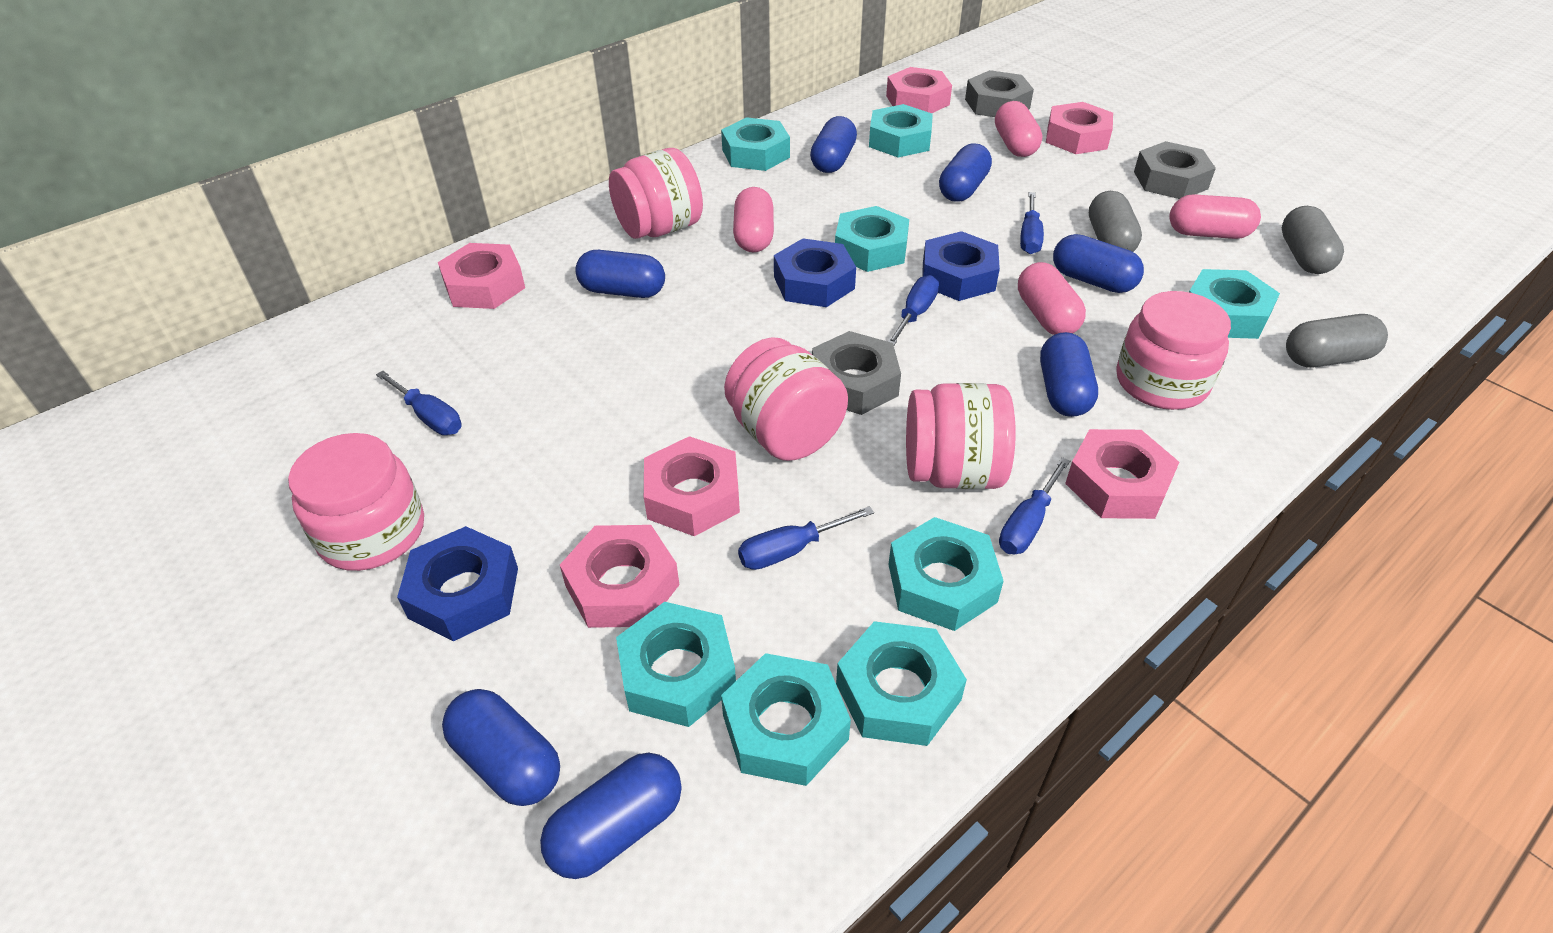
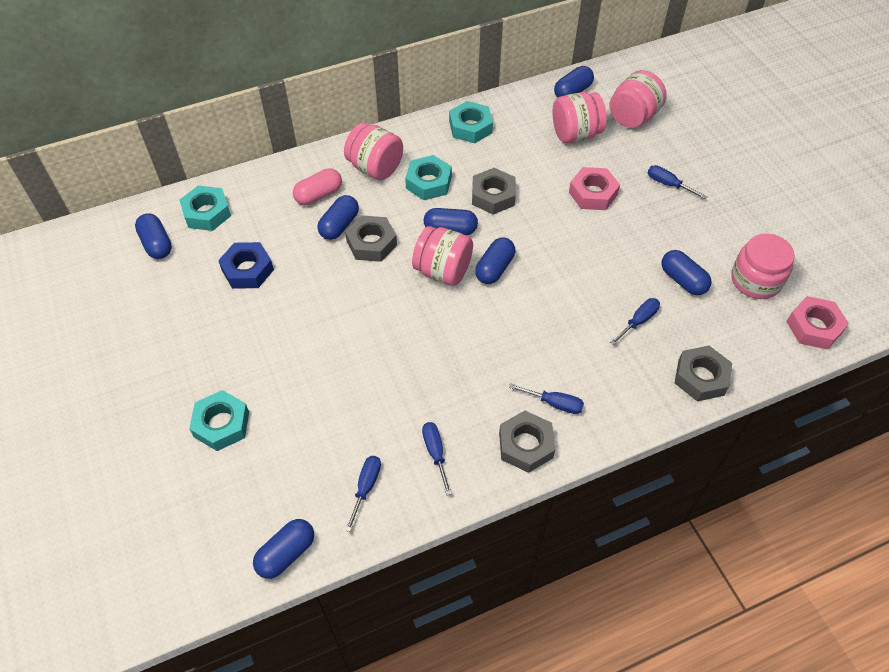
blue nut: [397,526,518,641] [774,238,856,307] [922,231,1000,301] = 3 -> [218,242,274,289] = 1
grey capsule: [1089,191,1142,252] [1282,206,1344,274] [1286,314,1388,368] = 3 -> none = 0
grey nut: [812,331,901,415] [965,70,1034,117] [1134,141,1216,199] = 3 -> [345,215,397,262] [472,168,516,214] [499,411,555,473] [675,346,732,401] = 4
pink capsule: [733,187,774,252] [995,101,1042,157] [1018,262,1086,335] [1169,194,1261,239] = 4 -> [293,168,342,205] = 1
pink nut: [438,243,525,309] [560,525,679,628] [644,436,740,536] [886,67,952,113] [1046,102,1113,154] [1065,429,1179,519] = 6 -> [569,167,620,210] [786,296,849,350] = 2
turquoise nut: [616,602,736,727] [721,117,790,171] [721,653,851,786] [835,206,909,272] [836,621,967,746] [869,104,933,157] [888,517,1003,631] [1189,269,1280,339] = 8 -> [179,185,231,231] [189,390,249,451] [405,155,452,200] [449,101,493,143] = 4

